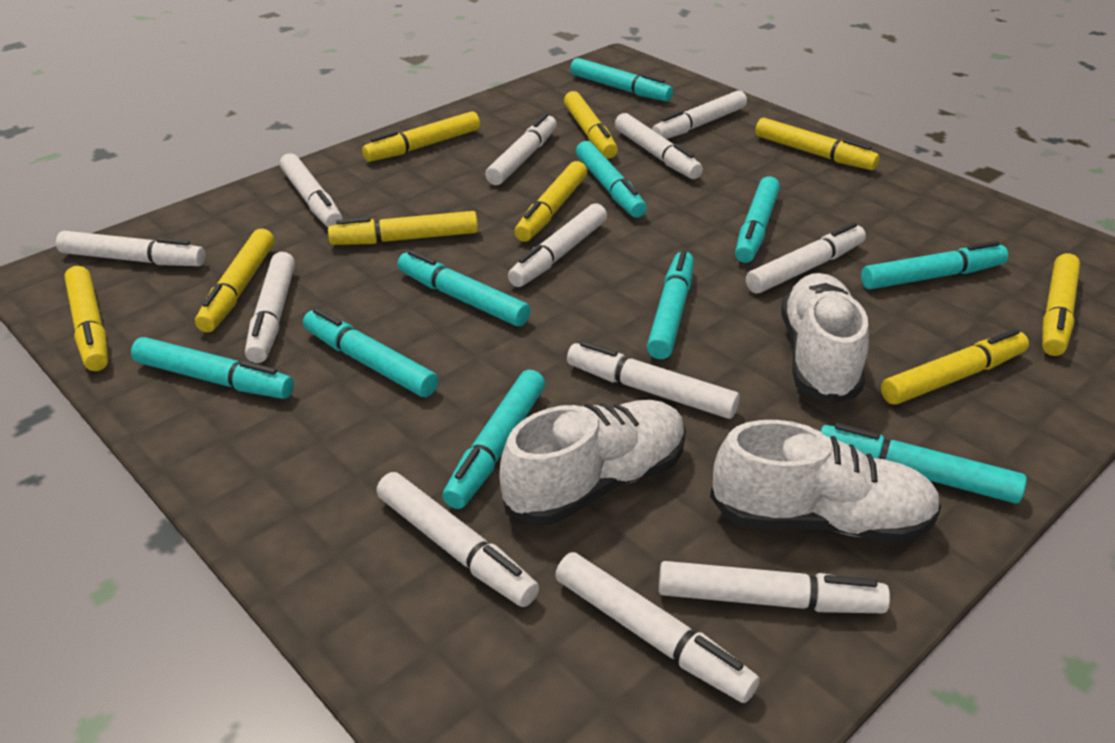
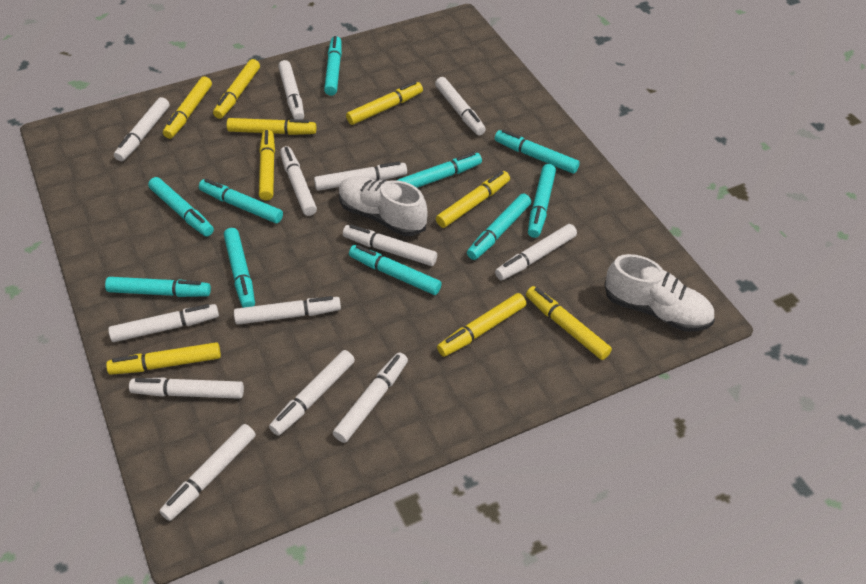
white marker: [56,231,206,266] [245,252,295,363] [280,153,343,227] [377,472,539,607] [485,113,557,185] [508,203,607,287] [555,552,760,703] [567,341,740,419] [615,113,703,179] [652,90,747,139] [659,561,890,613] [746,222,866,294] = 12 -> [108,304,219,342] [114,97,170,161] [129,378,244,399] [160,424,256,521] [234,296,341,325] [269,350,355,436] [278,60,304,120] [280,146,317,216] [314,161,407,191] [333,352,408,443] [343,225,437,266] [435,77,486,136] [495,224,577,281] = 13
white shoe: [500,400,686,525] [710,420,942,543] [781,273,869,404] = 3 -> [339,176,428,236] [605,254,715,332] = 2

